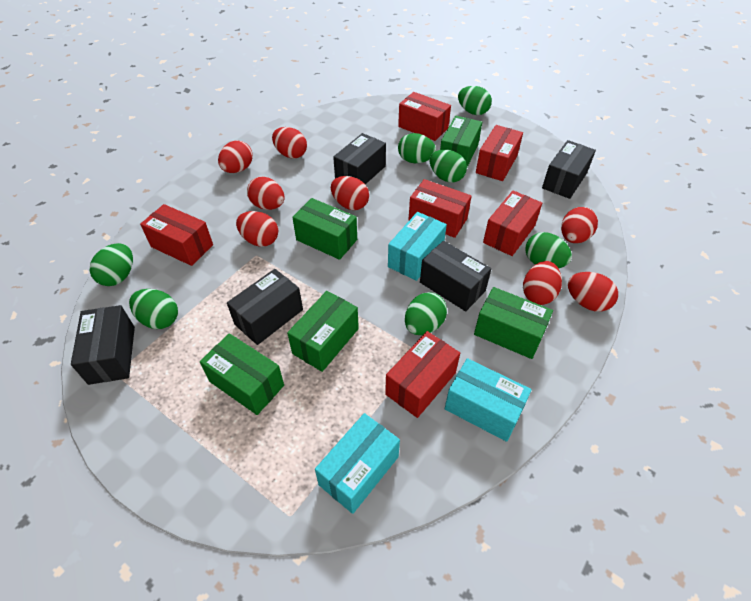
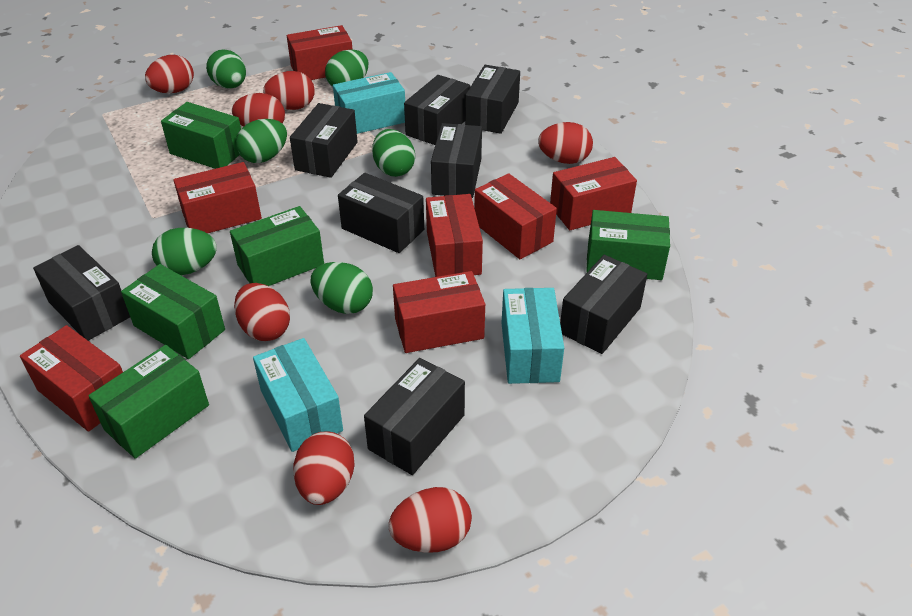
black box: [71,305,135,385] [227,269,303,345] [333,133,386,184] [420,241,491,311] [542,140,596,199] = 5 -> [33,245,130,341] [290,103,358,178] [338,173,424,253] [364,358,465,475] [404,75,470,145] [431,123,482,198] [465,65,520,134] [560,255,647,354] = 8
green egg: [89,243,133,286] [129,289,178,329] [398,133,436,163] [405,292,447,335] [430,149,467,183] [458,86,492,115] [525,232,572,268] = 7 -> [152,228,217,275] [206,49,246,89] [236,119,287,163] [311,262,373,314] [325,49,368,87] [372,129,415,177] = 6
red box: [140,204,213,266] [385,331,460,418] [398,92,451,141] [409,179,472,238] [476,125,523,181] [483,190,542,256] = 6 -> [20,325,123,432] [173,162,262,233] [287,25,353,80] [393,271,485,353] [426,194,483,277] [474,173,557,259] [550,157,637,230] = 7
red egg: [218,140,253,173] [236,211,278,247] [247,177,284,210] [272,127,307,159] [331,176,369,210] [523,261,562,305] [561,207,598,243] [568,272,618,312] = 8 -> [145,55,194,93] [232,93,285,127] [234,283,290,341] [263,71,315,110] [293,431,355,505] [388,487,472,553] [538,122,593,164] = 7

